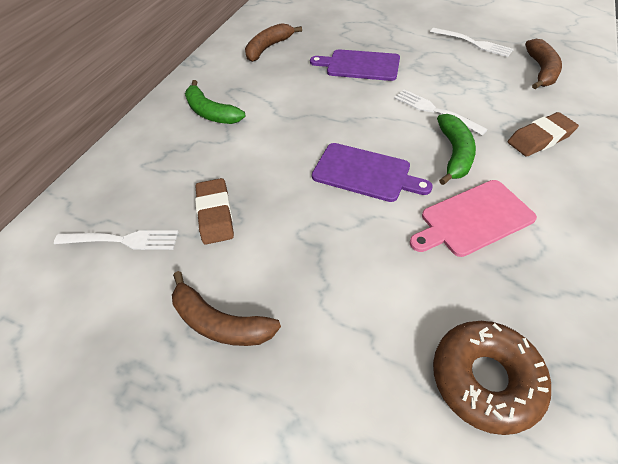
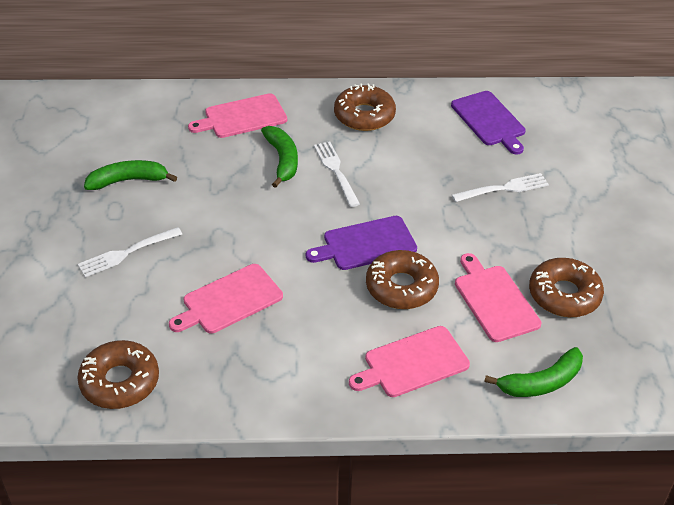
brown banana: [172,271,281,346] [245,23,302,62] [525,39,562,89] = 3 -> none = 0
brown donut: [433,321,551,435] = 1 -> [78,340,159,409] [334,83,396,131] [366,250,439,309] [529,258,604,317] = 4
brown eraser: [195,178,234,245] [508,112,579,157] = 2 -> none = 0
green banana: [185,80,245,124] [437,114,476,185] = 2 -> [84,160,177,190] [261,126,298,188] [484,347,583,397] = 3
pink cutting board: [410,180,537,257] = 1 -> [169,264,283,334] [188,93,287,138] [349,326,470,397] [455,253,541,342] = 4

